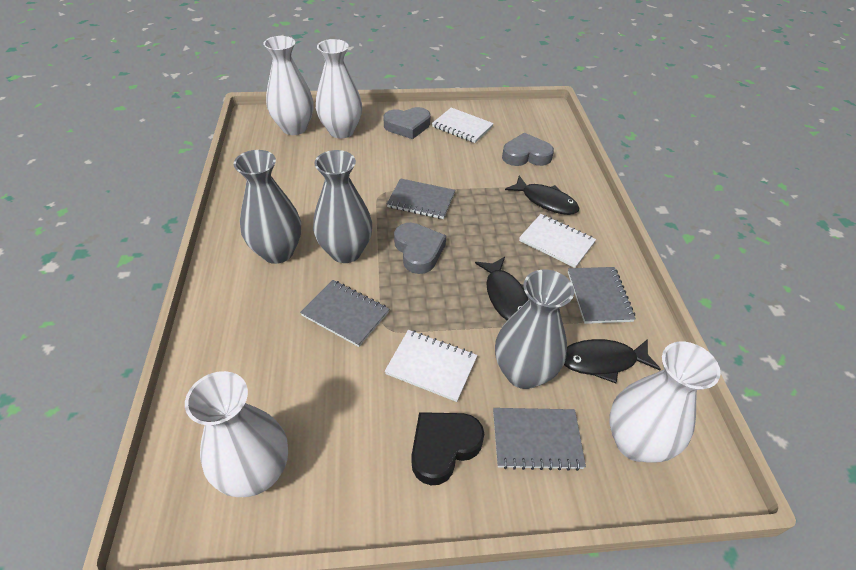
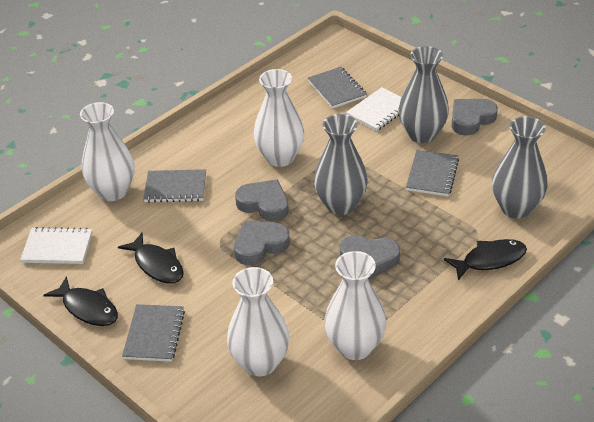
black heart: [412,412,484,485] = 1 -> none = 0
grey heart: [383,107,430,139] [394,223,446,274] [502,133,554,166] = 3 -> [234,221,290,265] [235,179,289,222] [340,235,400,280] [451,99,498,136] = 4
white notebook: [385,330,478,402] [432,108,494,143] [519,214,596,268] = 3 -> [20,227,92,264] [346,87,402,131] = 2

